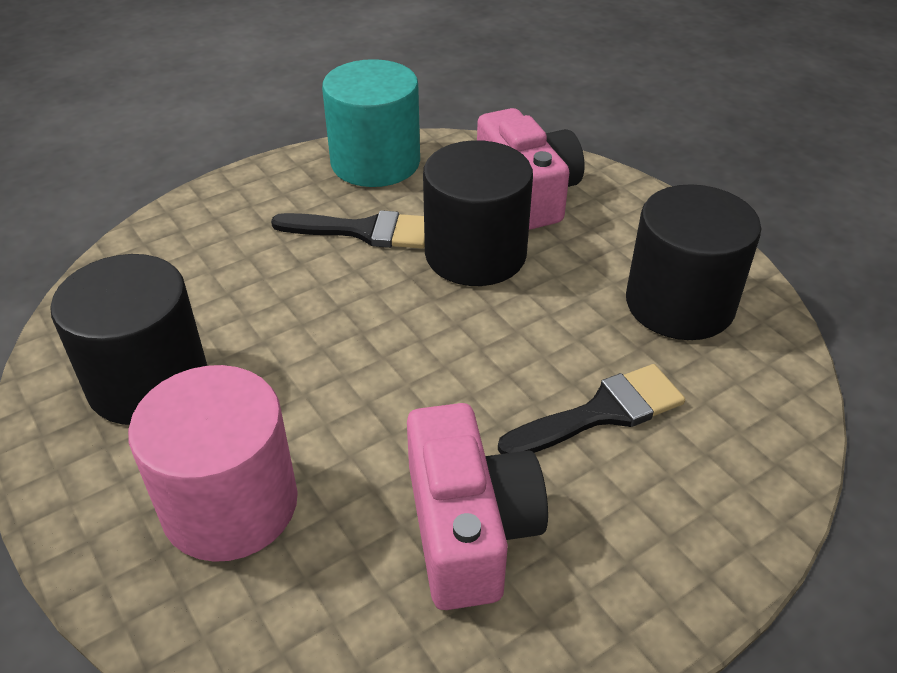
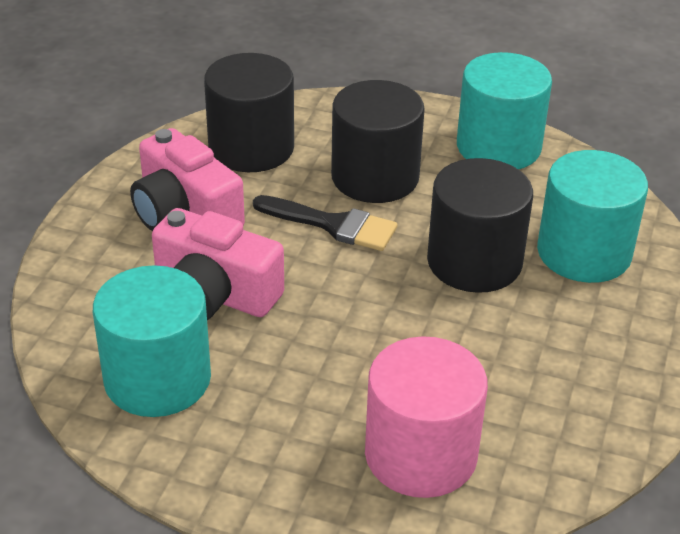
black brush: [271,210,425,249] [498,364,685,454] = 2 -> [253,195,397,251] = 1
turquoise cylinder: [322,59,420,187] = 1 -> [93,265,211,417] [457,52,552,169] [537,150,648,283] = 3

